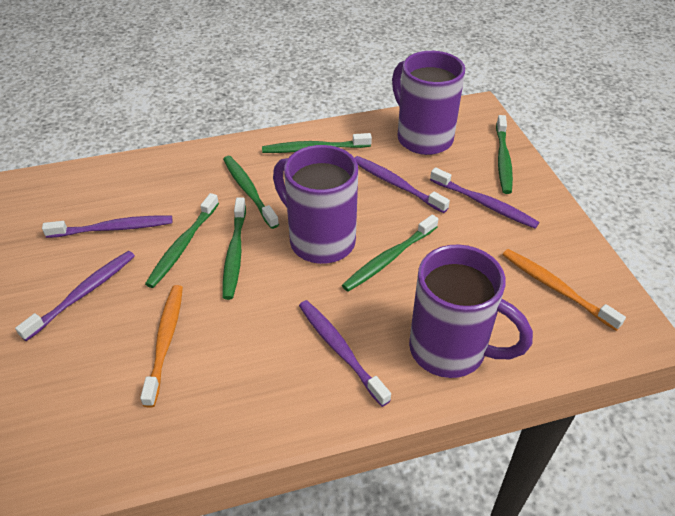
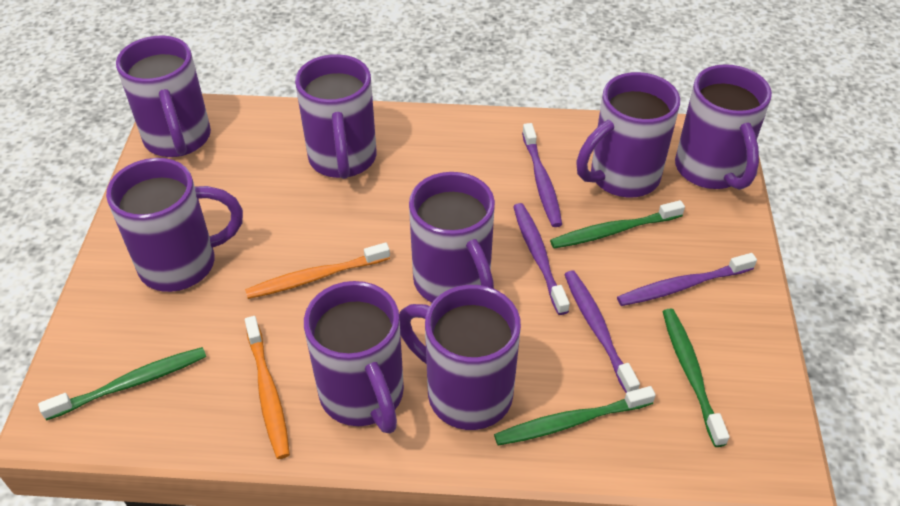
green toothbrush: [145,193,219,288] [222,198,246,300] [223,156,279,229] [262,133,372,153] [342,215,438,292] [496,115,513,194] = 6 -> [38,347,206,420] [494,386,656,446] [550,200,685,249] [662,308,730,447] = 4
purple mug: [273,145,358,264] [392,51,465,155] [409,244,533,378] = 3 -> [106,158,243,292] [116,36,211,157] [295,54,376,179] [304,281,404,433] [399,285,521,430] [409,172,495,302] [576,72,680,198] [675,64,772,190] = 8
purple toothbrush: [15,251,135,341] [42,216,172,238] [299,300,391,407] [354,156,450,213] [430,167,539,229] = 5 -> [513,203,570,315] [522,123,562,227] [564,270,640,393] [617,253,757,306] = 4

